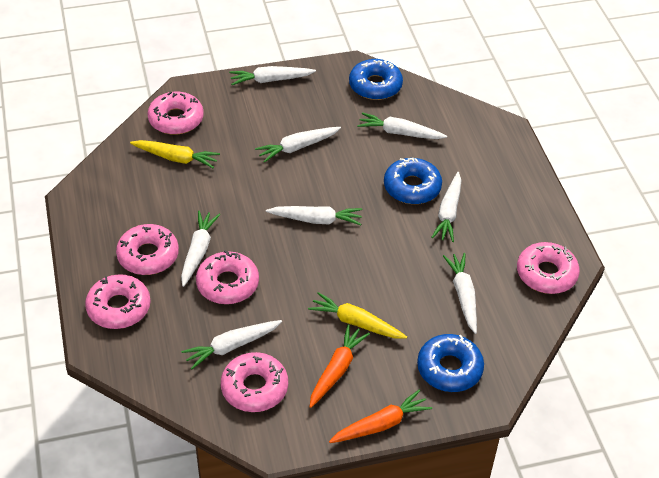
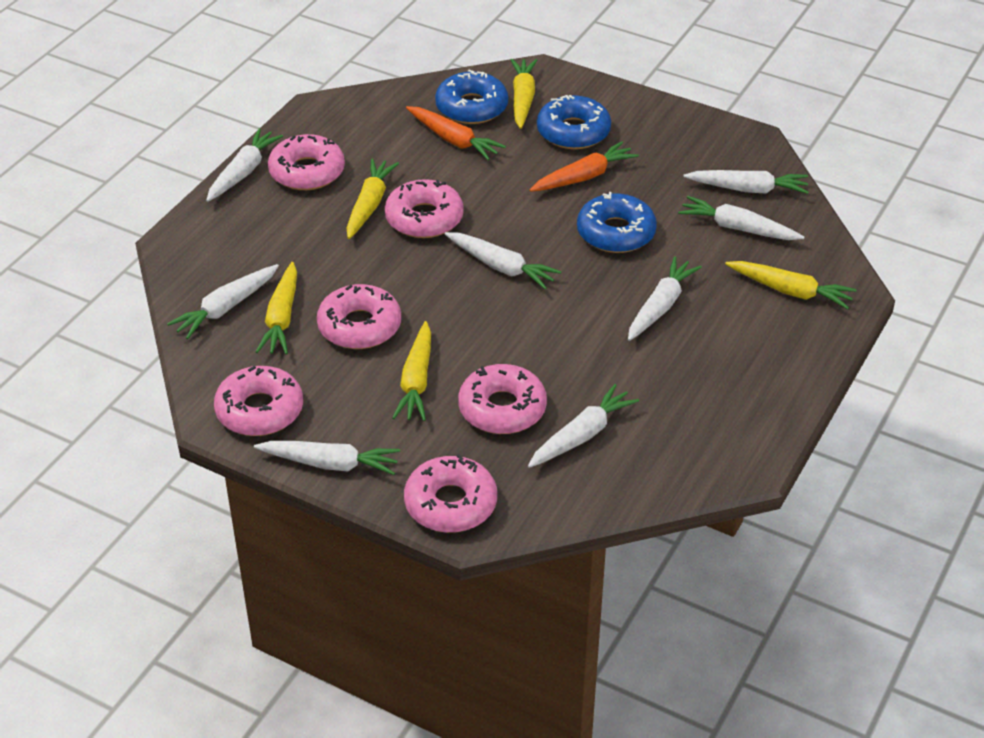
yellow carrot: [130,140,220,168] [308,292,407,339] = 2 -> [256,262,297,354] [346,159,399,239] [392,321,431,421] [510,59,537,129] [725,261,857,309] = 5

